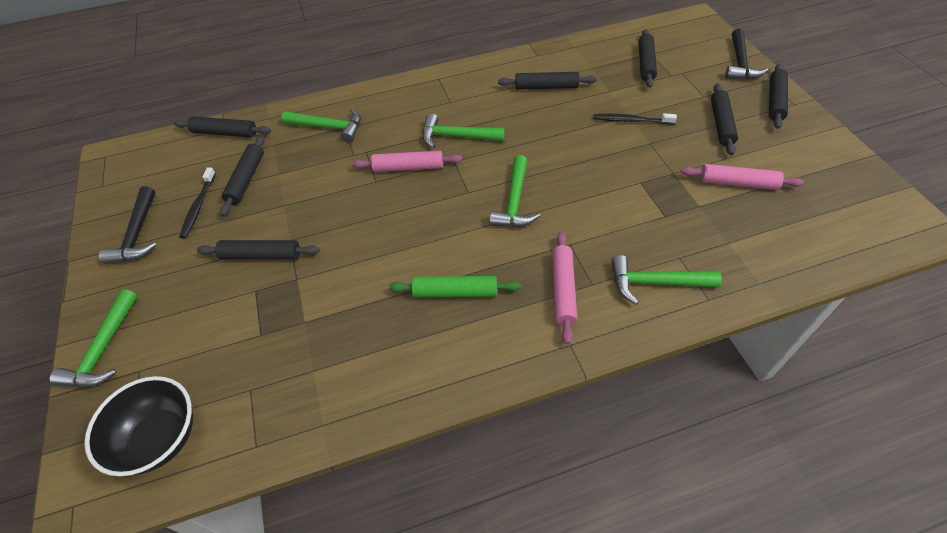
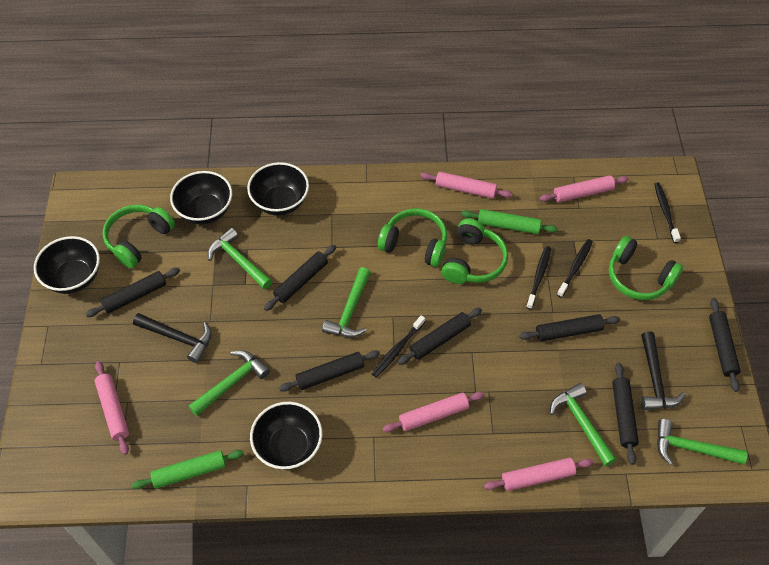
black bowl: [84,376,193,476] = 1 -> [34,236,100,294] [170,171,232,225] [247,162,309,216] [250,402,322,470] = 4
black toothbrush: [179,167,216,239] [593,113,677,124] = 2 -> [372,315,425,377] [526,246,551,310] [557,239,593,298] [654,182,681,243] = 4
green headphones: none = 0 -> [103,205,175,268] [378,208,447,267] [441,219,508,284] [609,236,683,300] = 4
green rolling pin: [389,276,521,297] = 1 -> [132,450,244,489] [462,209,558,234] = 2
pink rolling pin: [352,151,462,172] [552,232,577,344] [680,164,804,190] = 3 -> [95,361,129,455] [383,392,485,432] [420,172,513,199] [484,458,593,491] [539,175,629,202] = 5

